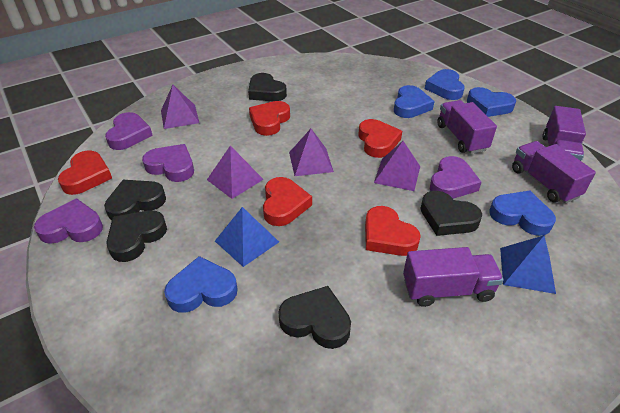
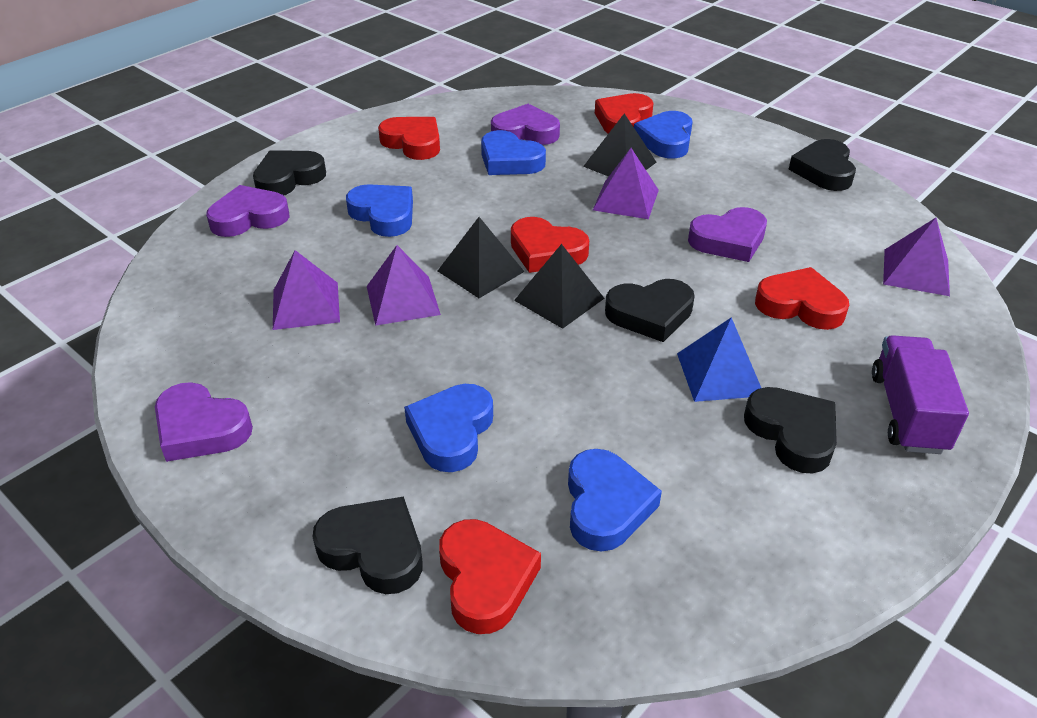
black pyramid: none = 0 -> [438,217,525,298] [514,244,605,329] [583,113,657,177] = 3
blue pyramid: [215,207,279,267] [500,235,556,294] = 2 -> [677,317,761,402] = 1
purple truck: [403,247,503,307] [437,100,497,154] [512,141,596,204] [543,106,586,161] = 4 -> [872,335,969,454] = 1

